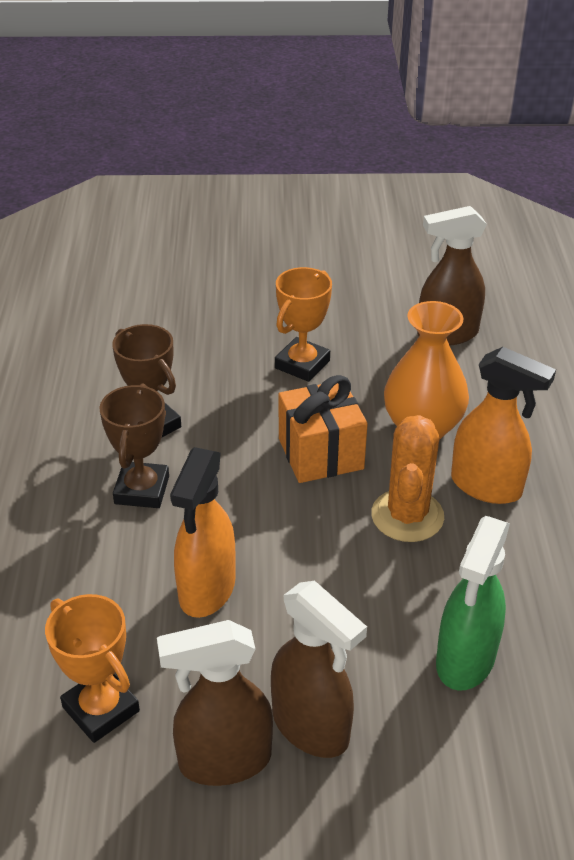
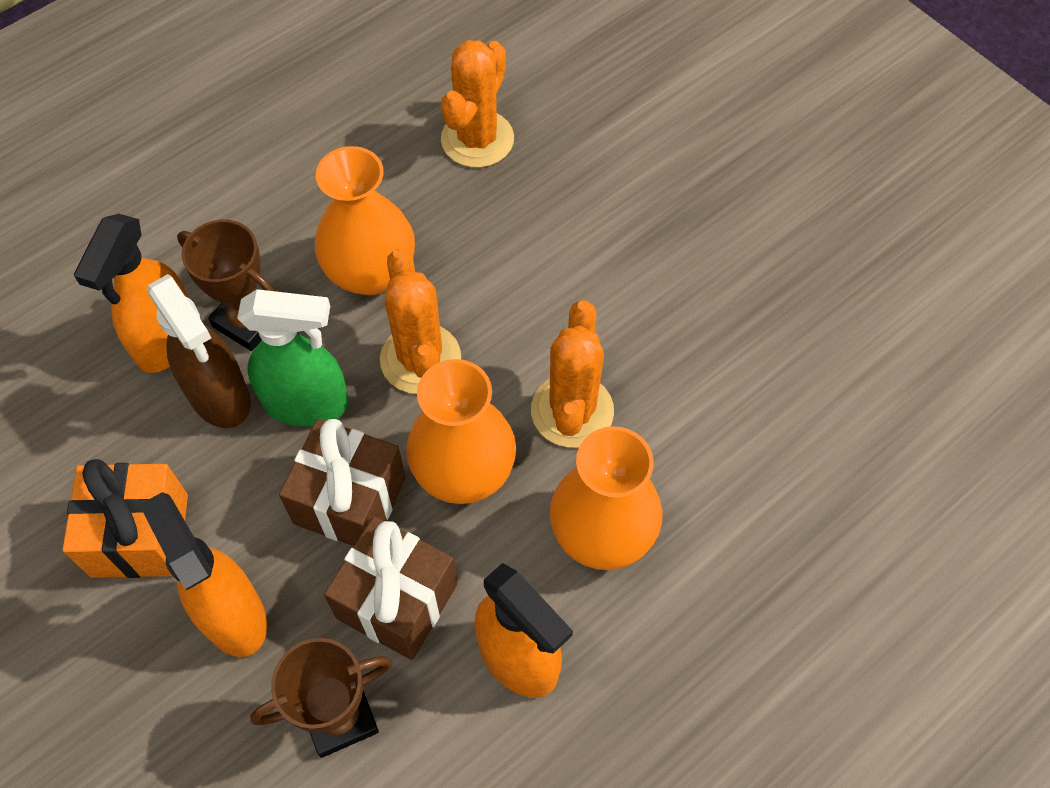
brown gift: none = 0 -> [279,418,406,546] [324,516,458,660] = 2
brown spray bottle: [157,620,273,786] [271,581,367,758] [417,206,487,346] = 3 -> [147,274,251,428] = 1
orange cactus: [371,415,444,542] = 1 -> [380,248,461,394] [441,40,514,168] [531,300,614,448] = 3
orange spray bottle: [170,447,236,618] [451,347,556,504] = 2 -> [74,214,188,373] [140,492,267,657] [475,563,573,698] = 3
orange trophy: [45,594,140,743] [275,267,332,382] = 2 -> none = 0
orange vase: [384,301,469,440] = 1 -> [315,146,415,296] [406,359,516,504] [550,426,662,570] = 3

